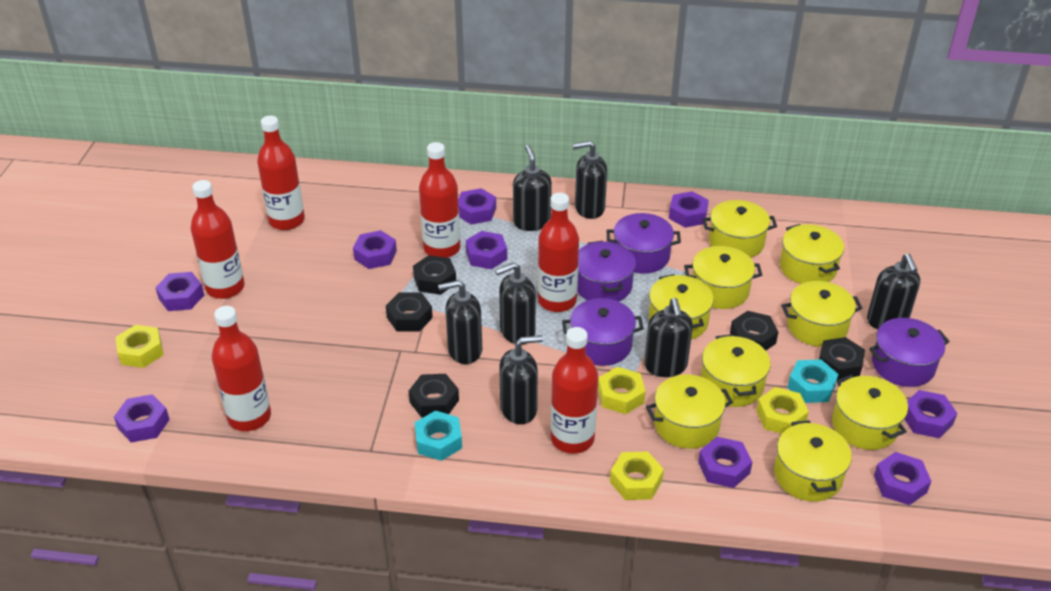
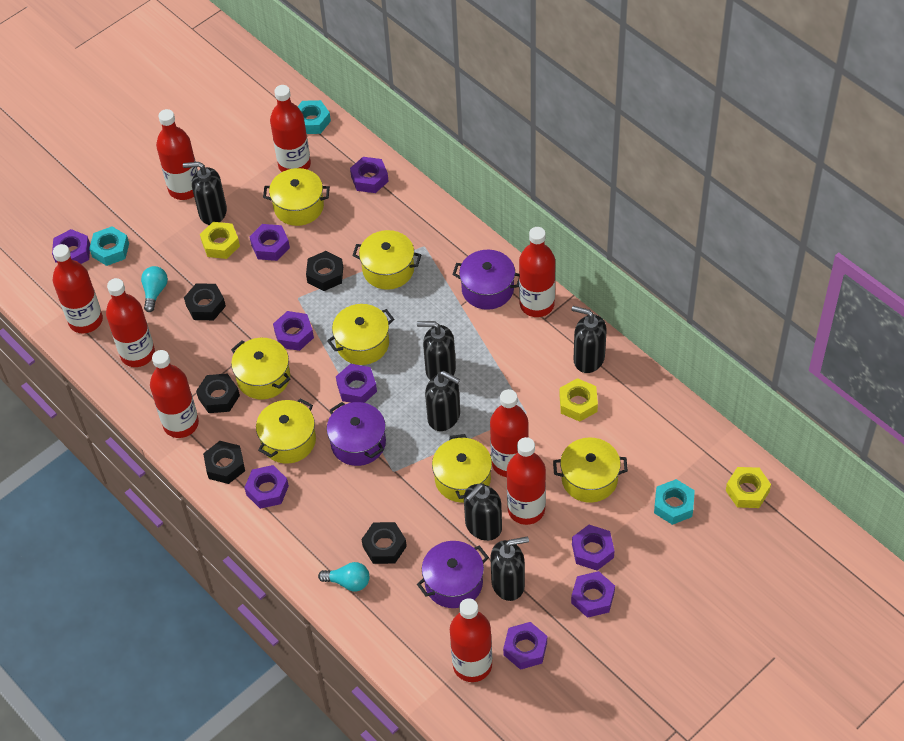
black soap dispenser: [438,280,482,364] [495,262,536,345] [499,335,543,424] [513,145,552,231] [572,141,607,219] [644,298,693,377] [867,254,920,329] = 7 -> [183,162,227,225] [417,321,456,380] [425,371,460,431] [464,483,502,541] [490,536,529,601] [571,306,607,373] = 6
purple pot: [562,298,644,366] [577,241,636,301] [607,213,681,274] [869,318,950,387] = 4 -> [327,402,386,466] [417,541,489,608] [452,250,519,310] = 3
red bottle: [191,180,245,299] [212,306,271,431] [257,116,305,230] [419,142,460,258] [538,193,579,312] [551,327,598,454] = 6 -> [53,244,103,333] [106,278,155,367] [150,350,199,438] [156,109,198,200] [270,85,311,172] [450,598,492,682] [490,389,529,477] [507,437,546,525] [519,227,555,317] = 9
turquoise light bulb: none = 0 -> [141,266,168,312] [318,562,370,591] = 2
turquoise nut: [415,410,462,461] [787,359,838,403] = 2 -> [89,226,129,266] [298,100,331,134] [654,479,695,525] = 3
yellow nut: [115,325,164,368] [598,367,646,414] [610,452,664,500] [756,387,809,434] = 4 -> [200,222,240,259] [559,378,598,422] [726,467,771,508] = 3
yellow pot: [646,375,733,449] [649,274,714,339] [684,246,762,309] [701,334,771,407] [702,200,777,258] [774,420,852,501] [780,224,844,284] [781,281,863,347] [832,375,908,450] = 9 -> [231,338,290,399] [256,398,316,464] [263,168,330,226] [327,304,394,365] [352,230,421,290] [432,434,492,503] [553,437,628,503] = 7

